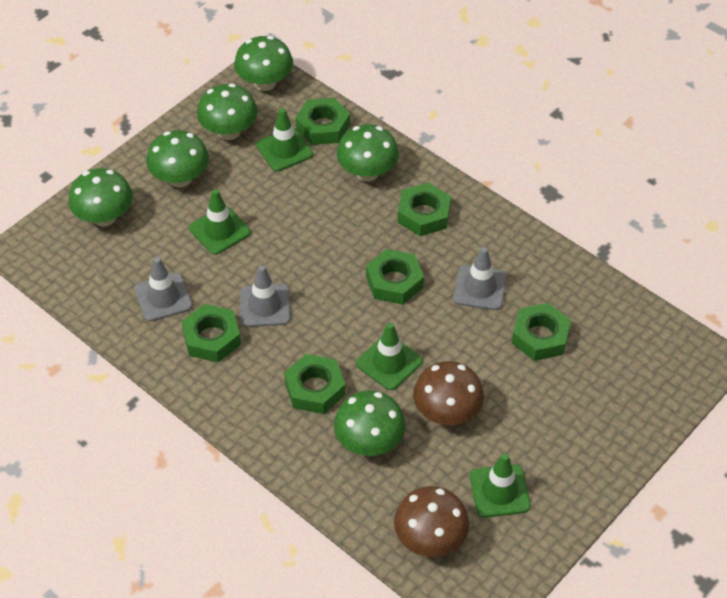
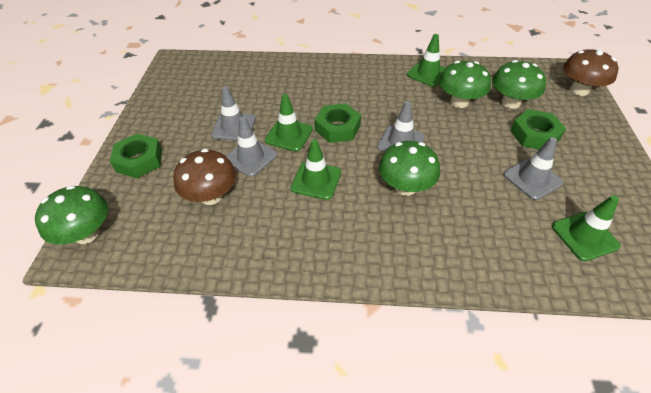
green mushroom: [68,168,133,227] [146,130,209,188] [197,84,258,140] [234,36,293,91] [334,390,406,456] [337,124,399,182] = 6 -> [35,185,108,244] [379,141,440,196] [439,61,491,108] [492,60,546,109] = 4
green nut: [182,304,241,362] [284,354,345,414] [296,98,350,145] [366,249,424,305] [398,183,451,236] [512,303,571,361] = 6 -> [110,133,162,178] [315,103,361,143] [510,109,566,149] = 3
grey traffic cone: [135,257,192,322] [240,265,290,327] [453,247,507,310] = 3 -> [211,86,256,141] [226,116,277,177] [377,101,425,152] [503,137,563,200] = 4

